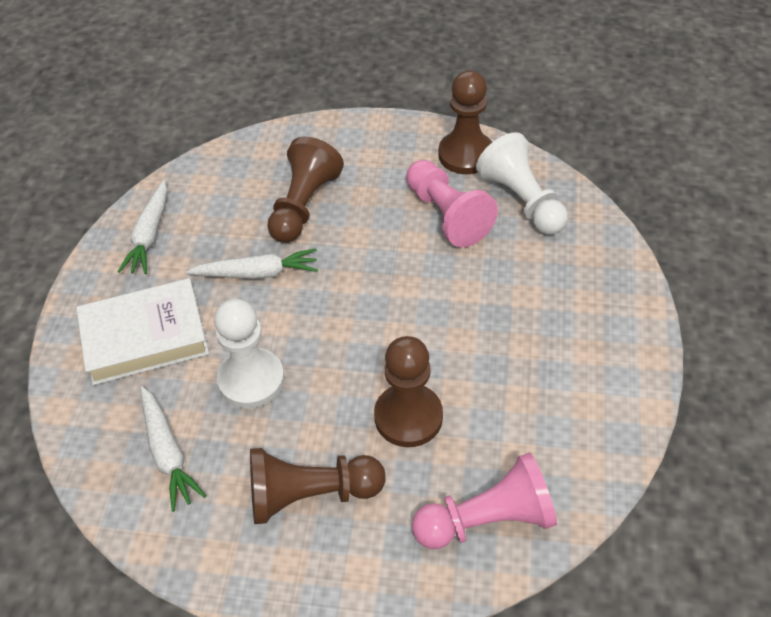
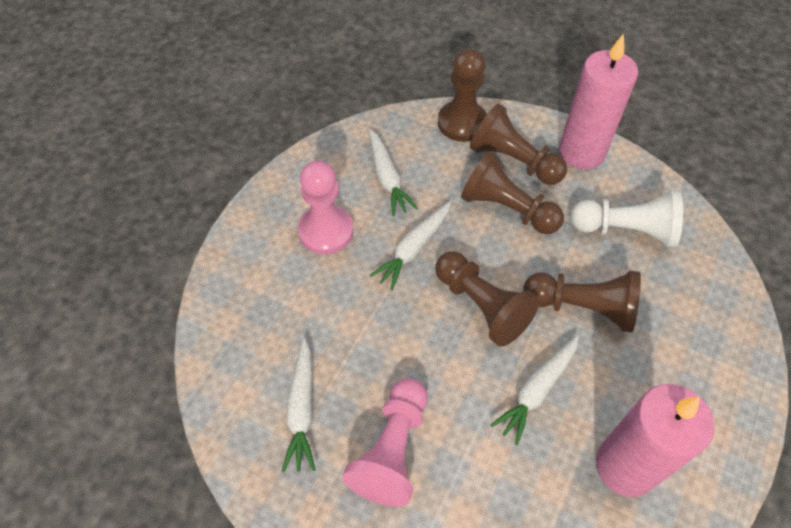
brown pawn: [250,448,386,524] [267,137,344,243] [374,336,443,447] [438,70,492,174] = 4 -> [435,251,540,347] [438,49,487,142] [461,151,564,234] [470,104,567,185] [523,271,641,333] = 5
pink candle: none = 0 -> [559,34,638,170] [596,384,715,497] = 2
white book: [76,278,209,385] = 1 -> none = 0
white carrot: [117,180,167,274] [140,386,206,512] [186,248,318,279] = 3 -> [282,338,316,472] [369,129,418,216] [369,201,451,290] [491,335,579,445] = 4
white pawn: [214,299,284,408] [476,132,568,235] = 2 -> [570,190,683,247] = 1

